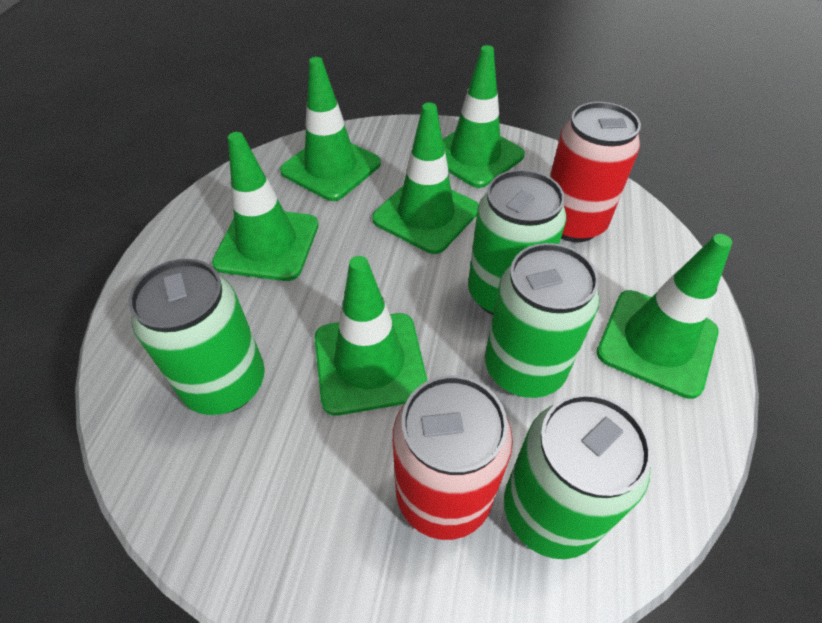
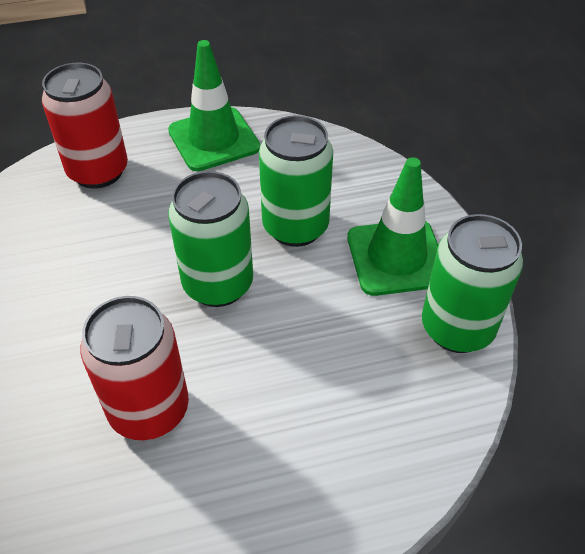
green can: [129,259,265,415] [468,169,566,315] [485,243,600,398] [504,393,652,559] = 4 -> [168,171,253,307] [259,115,333,247] [422,214,523,353] = 3
green traffic cone: [212,132,319,281] [280,57,381,201] [314,256,428,416] [372,103,478,254] [442,45,525,188] [597,234,732,399] = 6 -> [168,40,260,171] [347,157,438,296] = 2

